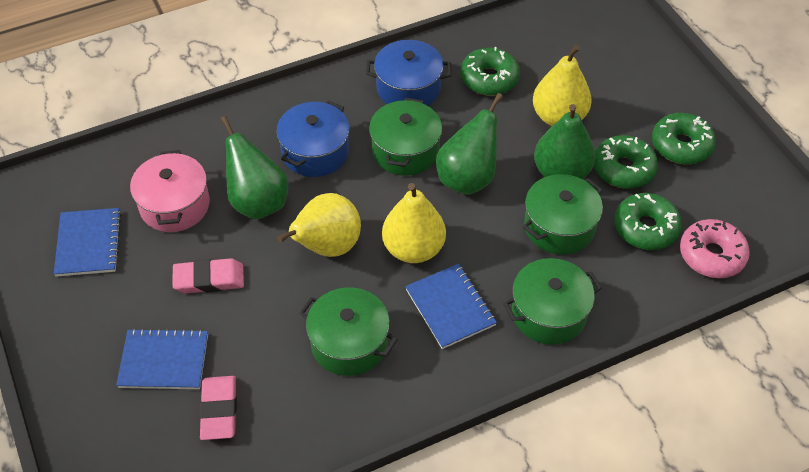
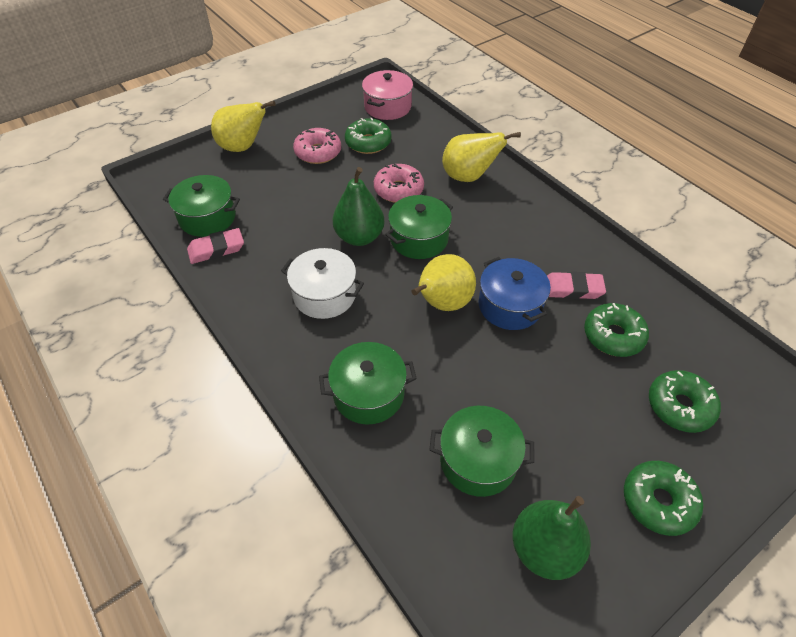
blue notebook: [54,208,121,277] [116,328,208,389] [405,264,497,349] = 3 -> none = 0
blue pot: [276,100,350,177] [366,40,451,106] = 2 -> [479,257,551,330] = 1
green pear: [221,116,289,220] [436,93,503,195] [534,104,596,179] = 3 -> [333,167,385,246] [513,496,591,580] = 2
pink donut: [680,219,750,278] = 1 -> [293,128,341,164] [374,164,424,203] = 2
white pot: none = 0 -> [281,248,364,319] = 1

